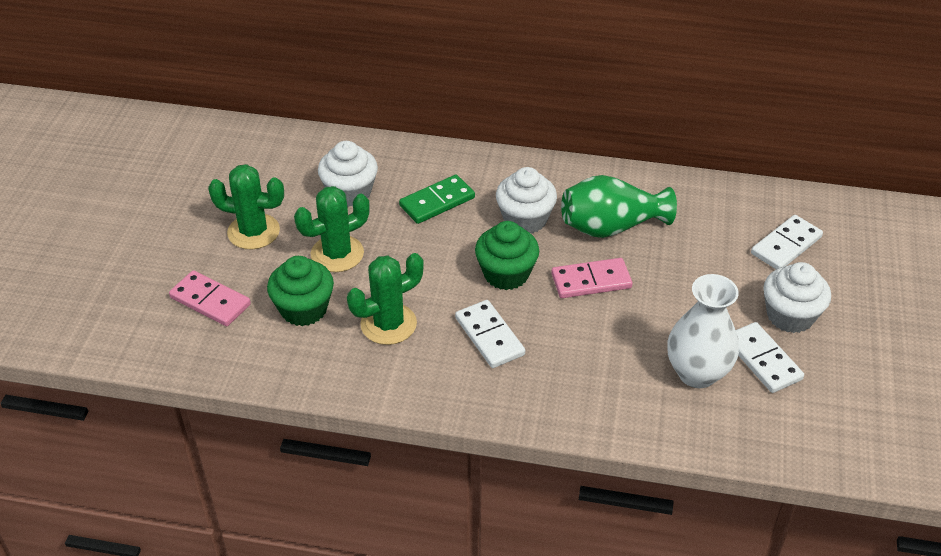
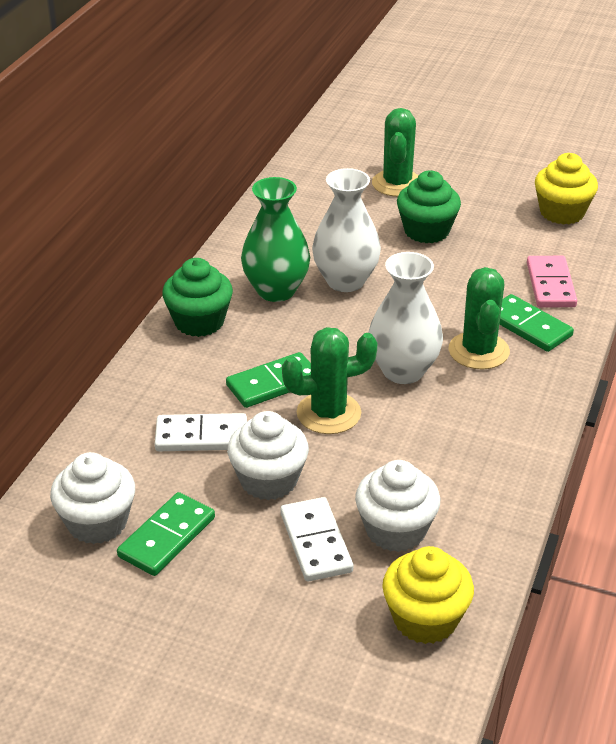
green domino: [399,175,475,224] = 1 -> [117,492,215,576] [226,352,311,408] [499,294,574,352] = 3
pink domino: [169,270,251,326] [551,258,633,298] = 2 -> [527,256,577,307] = 1
white domino: [455,300,525,368] [736,322,804,393] [751,215,823,269] = 3 -> [155,413,247,451] [280,497,353,581] = 2
white vase: [667,274,739,388] = 1 -> [312,168,381,292] [368,252,443,384] = 2
yellow cupcake: none = 0 -> [382,546,474,644] [535,153,598,225] = 2

